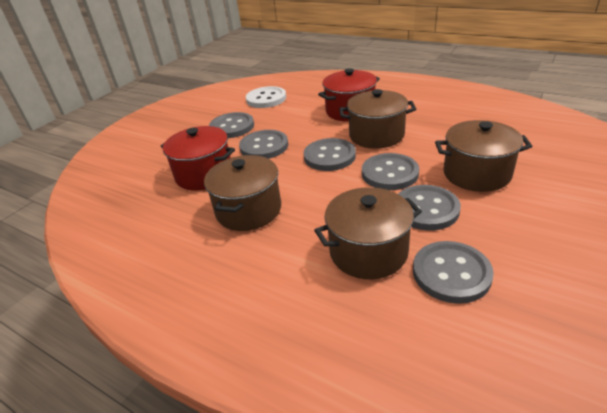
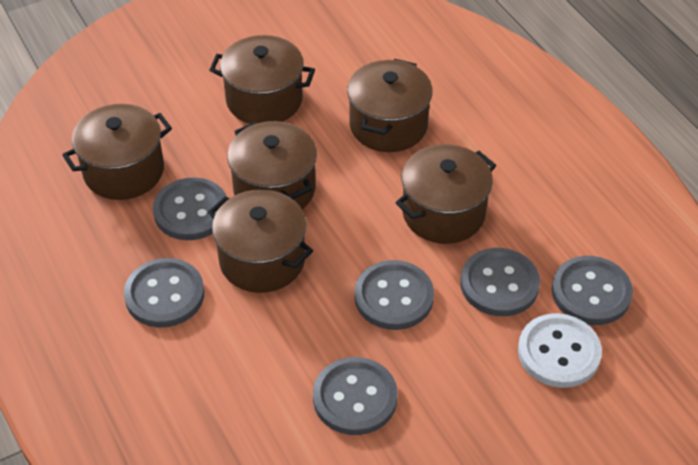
brown pot: [204,155,281,231] [314,187,422,279] [339,89,416,149] [435,120,532,192] = 4 -> [62,104,172,200] [208,189,313,293] [210,35,315,124] [227,121,317,209] [347,59,433,152] [396,144,496,244] = 6
red pot: [161,126,235,190] [318,68,380,122] = 2 -> none = 0

